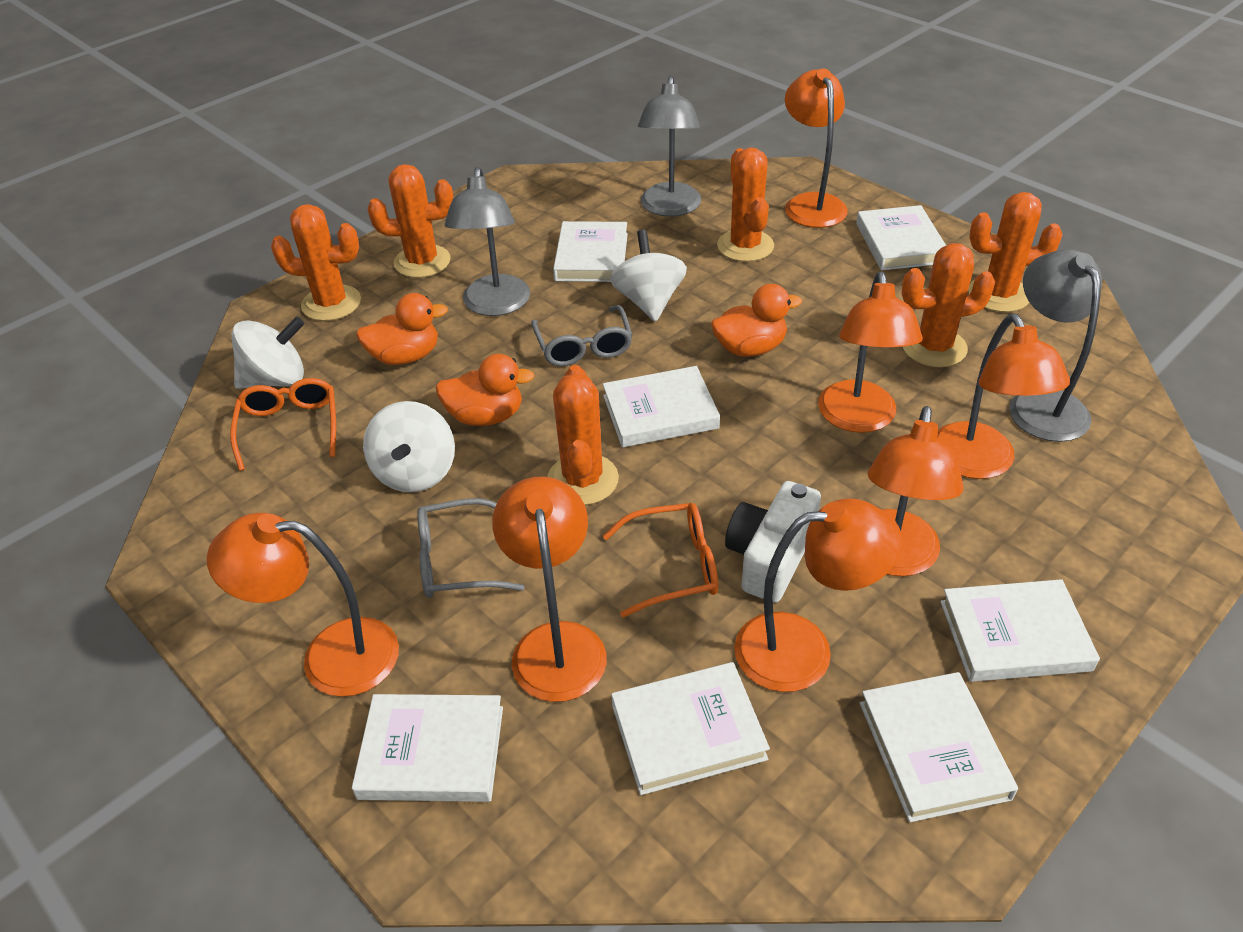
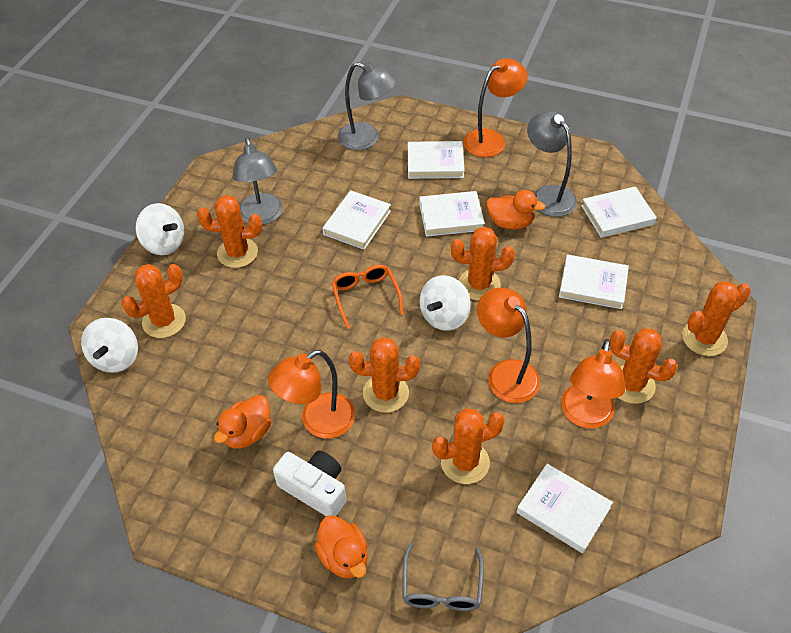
grey glasses: [417,498,525,598] [531,305,632,366] = 2 -> [402,543,484,611] = 1
orange cactus: [271,204,361,321] [368,164,453,278] [547,365,619,505] [717,147,774,262] [902,243,995,367] [968,192,1063,312] = 6 -> [122,264,186,338] [197,195,262,268] [349,337,420,413] [432,409,505,484] [451,227,515,301] [609,328,678,404] [682,281,751,356] = 7
orange glasses: [230,378,336,471] [603,503,718,618] = 2 -> [331,265,403,329] = 1
orange lamp: [207,513,399,697] [492,477,607,702] [734,498,902,692] [785,69,848,228] [818,271,923,433] [868,406,964,576] [938,314,1070,479] = 7 -> [268,350,355,438] [463,58,527,157] [477,288,540,403] [561,339,626,429] = 4
white book: [352,694,503,802] [553,221,628,282] [603,366,720,447] [611,662,770,795] [856,205,946,270] [860,672,1018,822] [940,579,1100,682] = 7 -> [323,190,391,250] [408,141,465,179] [419,191,485,237] [517,464,613,553] [559,254,629,309] [581,186,657,238] = 6

